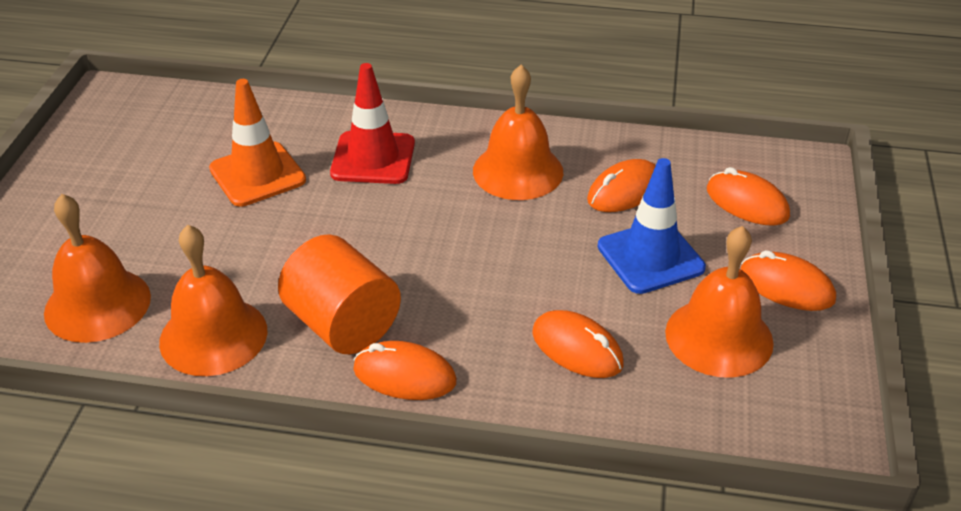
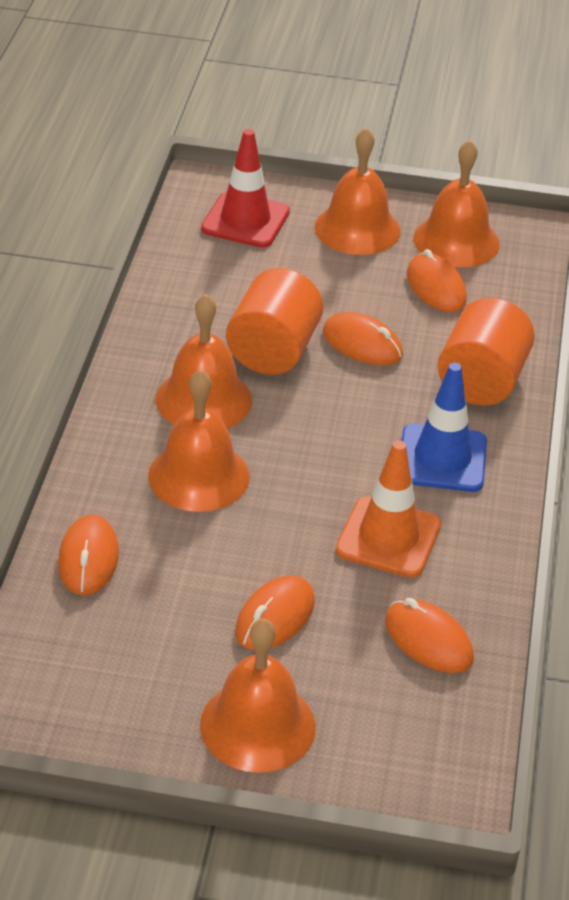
orange bell: [44,194,151,343] [159,225,268,376] [473,65,563,200] [665,226,774,378] = 4 -> [148,369,250,512] [156,294,252,428] [200,618,316,773] [315,128,400,255] [413,140,500,267] = 5
orange cylinder: [278,234,401,354] = 1 -> [226,268,323,375] [438,298,535,406] = 2

